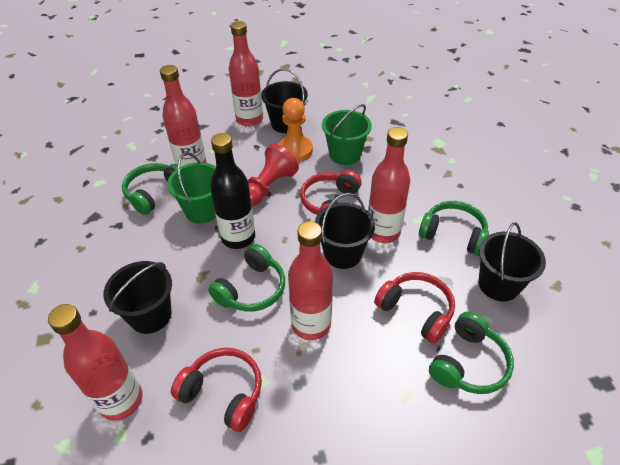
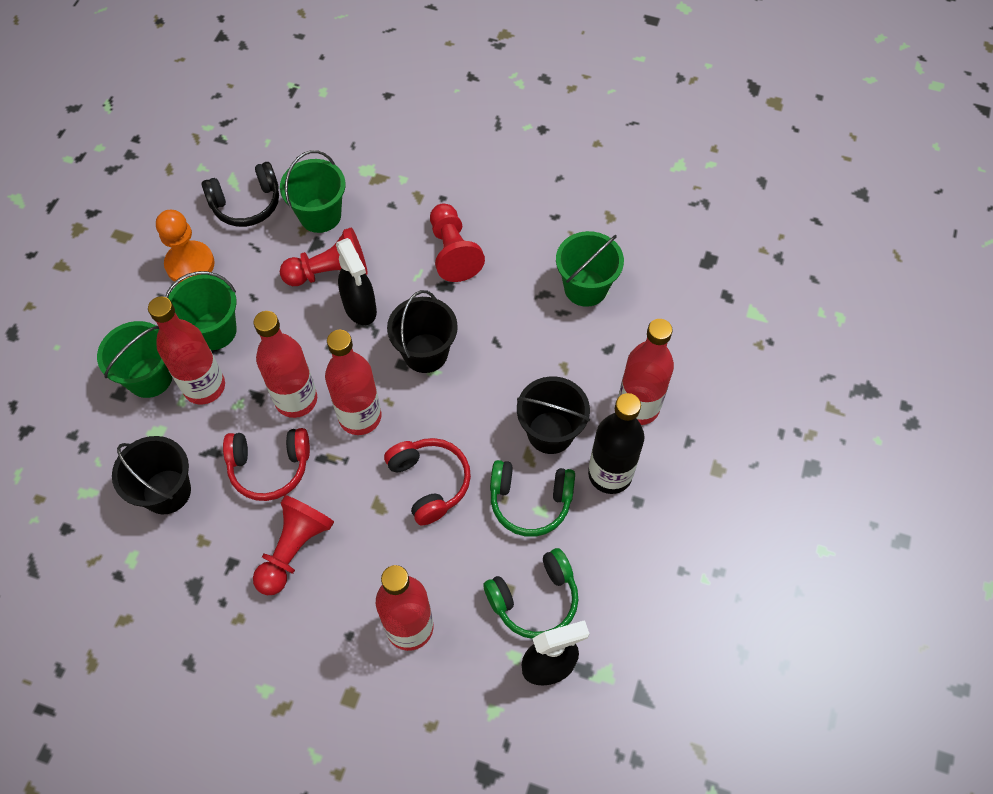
black bucket: [103,261,172,334] [261,68,308,133] [315,193,375,269] [479,222,546,302] = 4 -> [112,436,191,514] [387,290,458,373] [517,376,590,454] = 3
black headphones: none = 0 -> [202,162,279,227] = 1
black spray bottle: none = 0 -> [336,238,377,325] [522,620,590,685] = 2
green bucket: [167,152,216,224] [322,104,372,165] = 2 -> [97,321,172,398] [165,271,237,350] [280,150,346,233] [556,231,624,307] = 4
green headphones: [122,163,178,215] [208,244,285,312] [419,201,489,256] [429,312,514,394] = 4 -> [483,548,578,639] [490,460,575,537] = 2
red headphones: [171,348,262,432] [300,170,362,215] [374,272,455,344] = 3 -> [223,428,310,501] [384,438,471,525] = 2
red pawn: [248,144,299,206] = 1 -> [253,495,334,595] [280,227,368,286] [430,203,485,282] = 3

